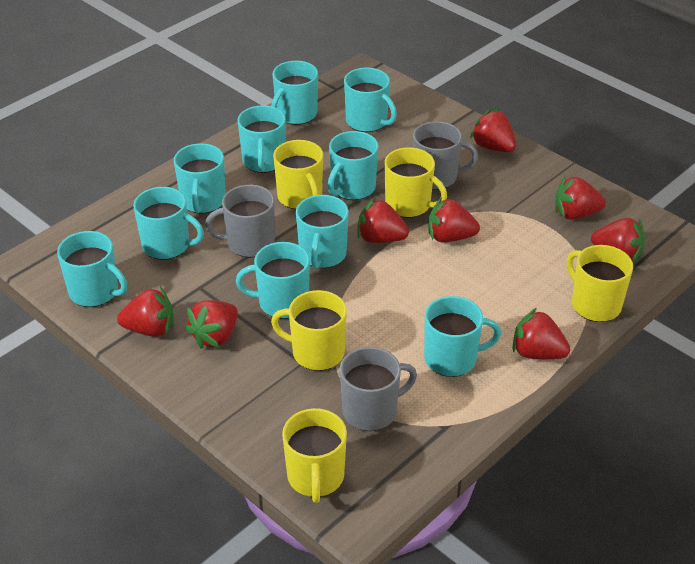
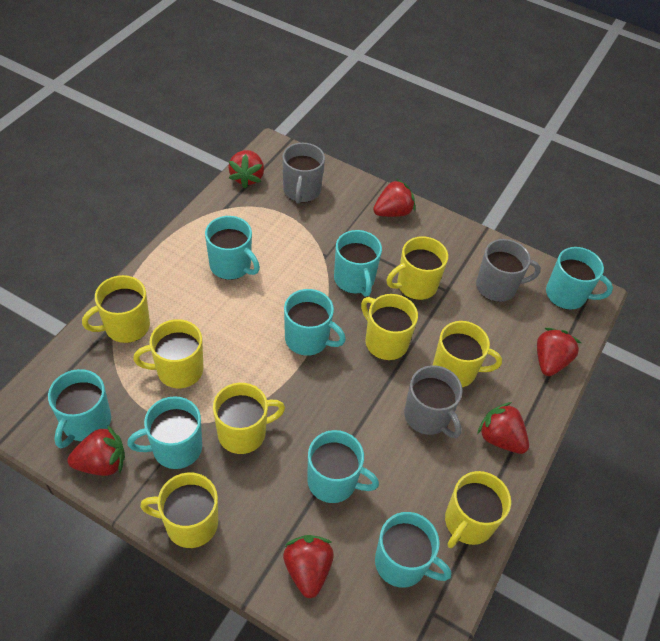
red strawberry: [117,287,174,336] [185,300,238,349] [358,198,409,243] [428,197,480,242] [470,109,516,152] [513,308,571,359] [555,176,606,220] [591,218,645,262] = 8 -> [67,425,125,476] [228,150,264,188] [283,535,334,599] [373,178,415,217] [477,402,529,454] [537,328,581,376] = 6
turquoise mug: [57,231,127,307] [133,187,204,260] [174,143,226,213] [236,242,310,319] [238,105,286,173] [271,61,318,125] [296,195,349,269] [328,131,379,200] [344,68,397,132] [424,296,501,377] = 10 -> [48,369,111,448] [127,396,202,469] [205,216,260,280] [284,289,346,356] [307,430,379,503] [334,230,382,297] [375,512,451,588] [546,247,613,310] = 8
yellow mug: [271,290,347,371] [273,140,323,209] [282,408,347,503] [384,147,447,218] [567,245,633,322] = 5 -> [82,275,150,343] [133,319,203,388] [140,472,218,548] [213,383,285,454] [361,294,418,360] [386,236,448,300] [433,321,502,387] [445,471,511,548] = 8

